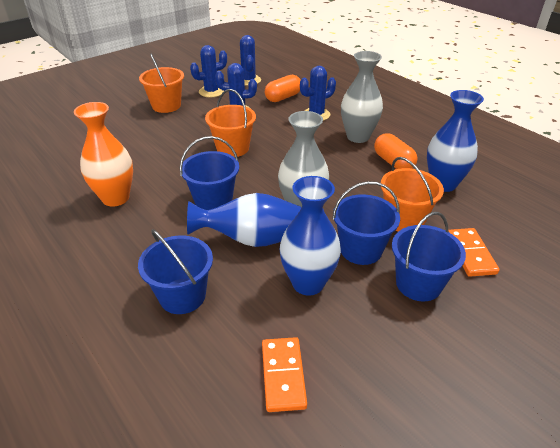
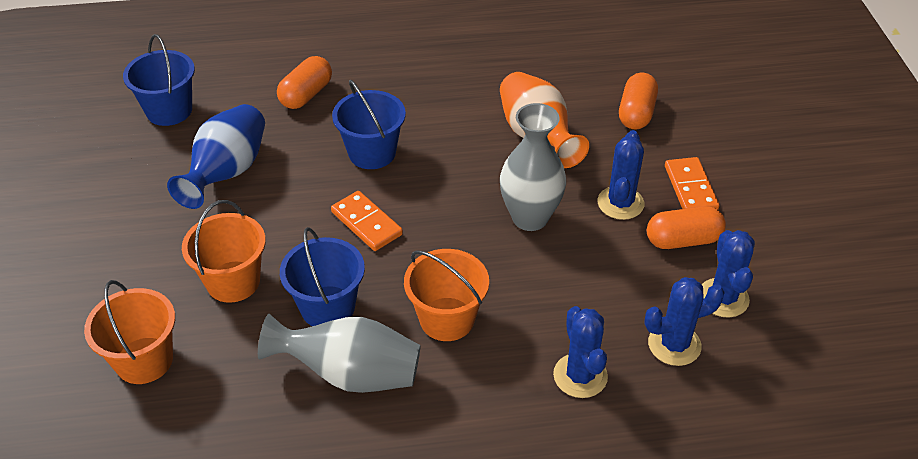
blue bucket: [138,229,213,314] [180,136,239,210] [332,181,400,265] [392,212,466,302] = 4 -> [123,34,195,126] [280,227,365,326] [332,80,406,169] = 3
blue vase: [187,193,302,247] [279,176,341,296] [427,90,484,192] = 3 -> [167,104,265,209] = 1
orange capsule: [265,75,301,102] [374,133,418,169] = 2 -> [277,56,332,109] [619,72,658,129] [647,206,726,249] = 3

